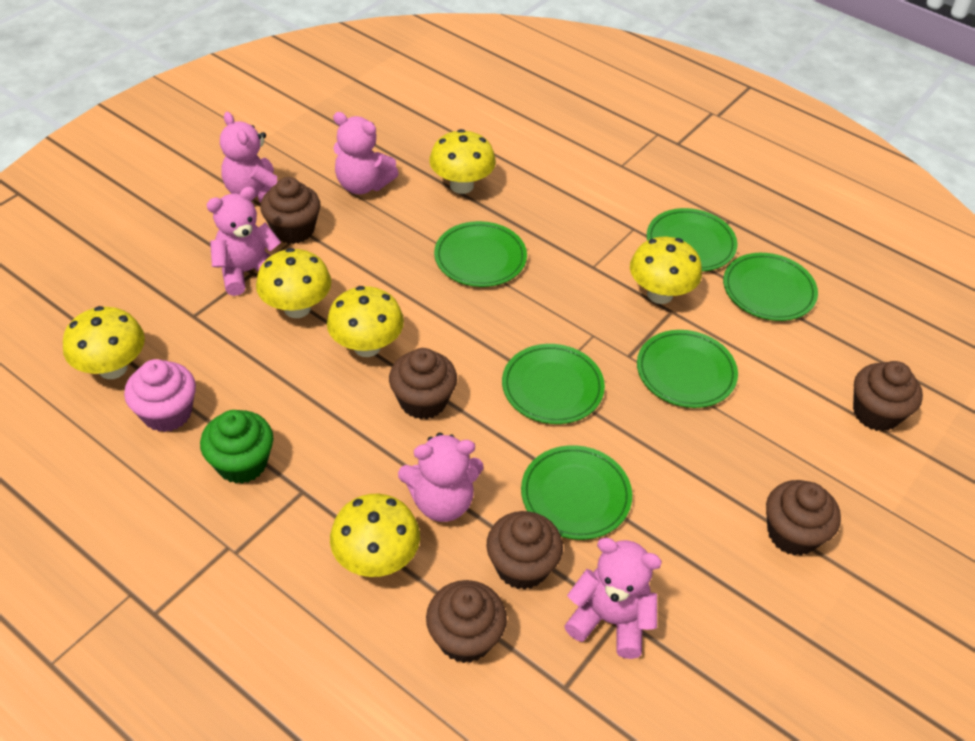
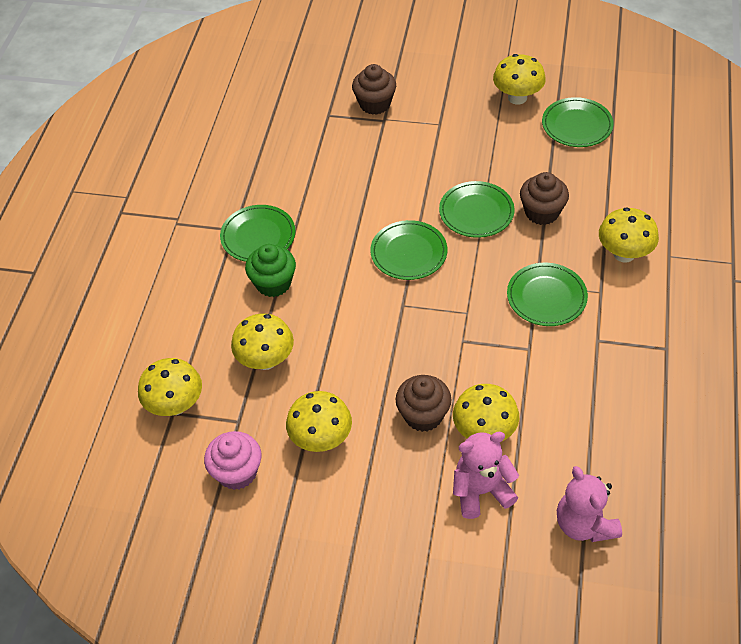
brown cupcake: [260,177,321,244] [389,348,457,419] [426,580,507,663] [487,511,563,590] [766,480,841,556] [853,361,923,432] = 6 -> [352,64,396,115] [395,375,452,432] [520,172,569,225] = 3
green plate: [434,221,527,287] [502,344,605,424] [521,445,632,540] [637,330,738,408] [646,208,737,271] [723,253,818,321] = 6 -> [220,205,296,262] [370,220,447,280] [439,181,515,238] [507,263,588,326] [542,97,614,147] = 5
pink teddy bear: [207,187,281,296] [220,112,278,202] [333,112,399,194] [398,433,484,522] [564,538,662,659] = 5 -> [453,431,519,519] [557,466,622,542] = 2

